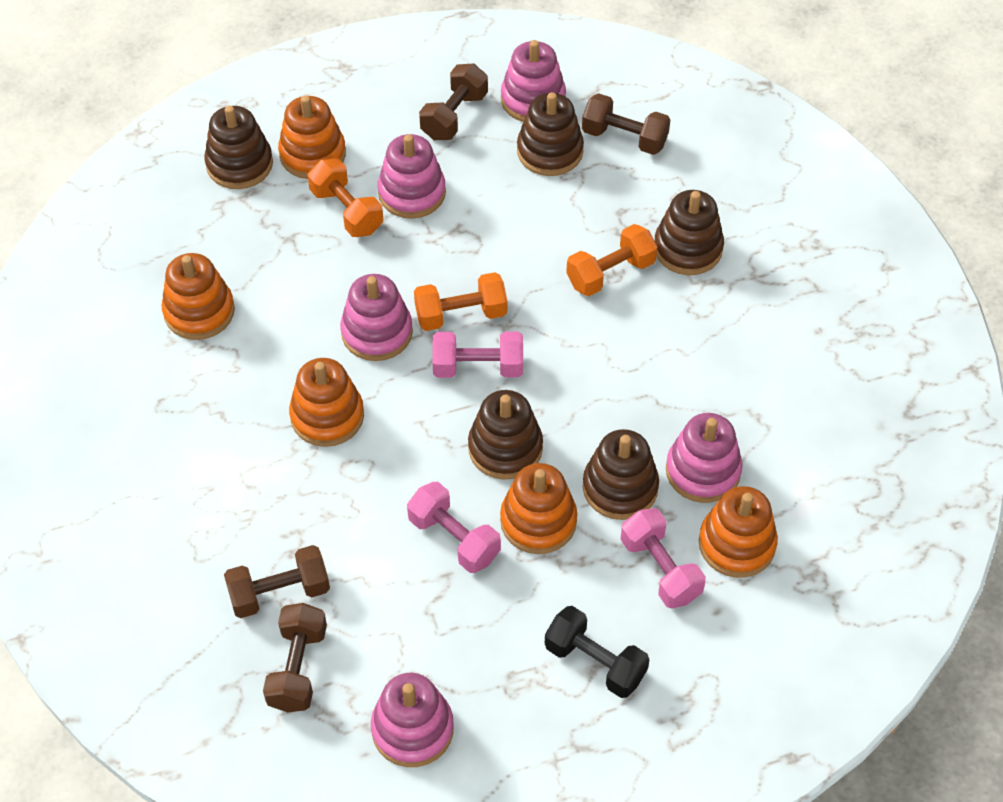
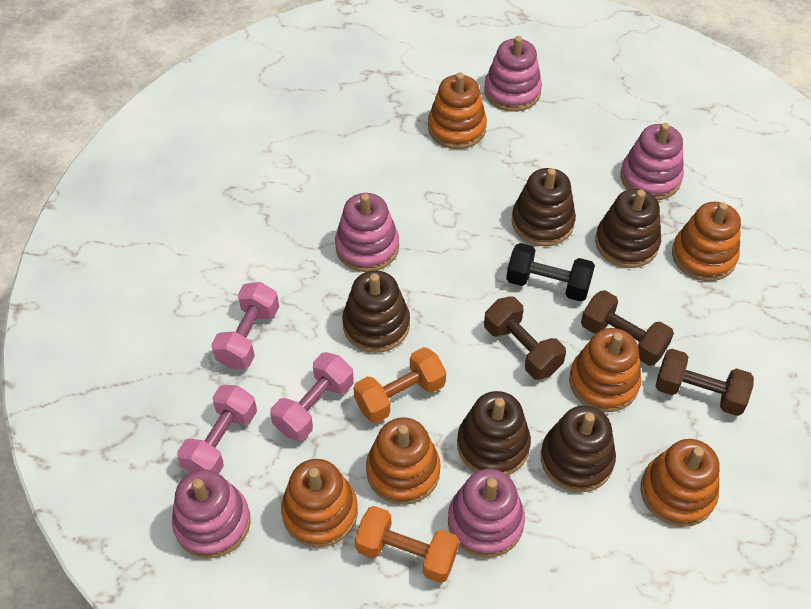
brown dumbbell: [224,545,330,618] [263,603,327,712] [419,63,488,140] [582,93,670,155] = 4 -> [484,296,566,380] [581,290,674,366] [655,349,754,416] = 3
orange dumbbell: [308,158,383,237] [414,272,507,331] [566,224,658,296] = 3 -> [353,347,446,423] [355,506,459,583] = 2
orange stacking toy: [162,253,235,340] [278,95,346,179] [289,358,364,447] [500,463,577,554] [699,486,778,578] = 5 -> [281,459,358,548] [366,417,441,505] [428,72,487,149] [569,328,642,412] [641,439,720,527] [672,202,741,281] = 6

